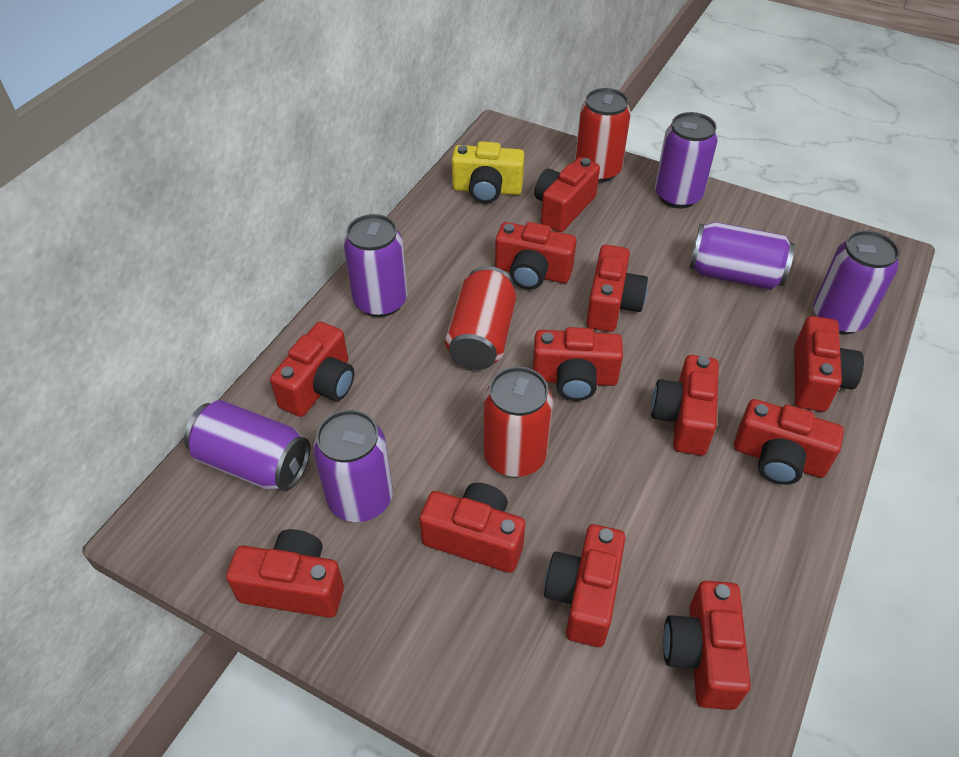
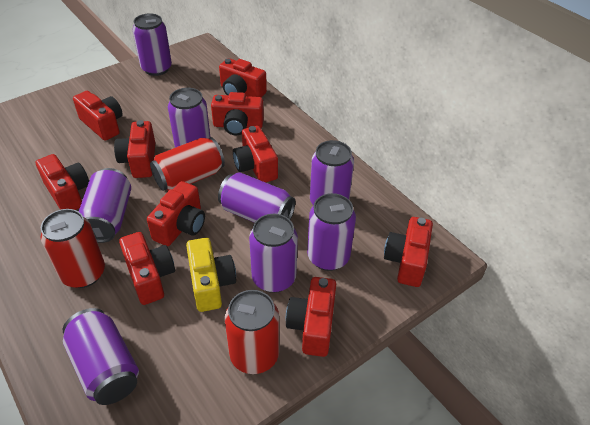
purple can: [184,400,310,491] [313,410,393,522] [344,214,408,317] [655,112,718,209] [689,222,795,290] [813,230,900,334] = 6 -> [63,308,139,405] [79,168,131,243] [133,13,172,76] [168,88,210,148] [218,172,295,223] [249,214,298,293] [307,193,356,271] [310,140,354,205] = 8
red camera: [226,529,344,618] [270,322,354,417] [419,483,525,573] [495,222,577,289] [533,327,623,401] [534,157,600,232] [544,524,626,647] [586,245,648,332] [651,355,719,456] [663,581,751,710] [734,399,844,485] [794,316,864,412] = 12 -> [36,154,89,210] [73,91,123,141] [114,120,155,178] [119,232,175,305] [147,181,205,246] [211,92,264,135] [219,58,267,97] [233,126,278,182] [286,277,336,357] [384,217,433,287] = 10

